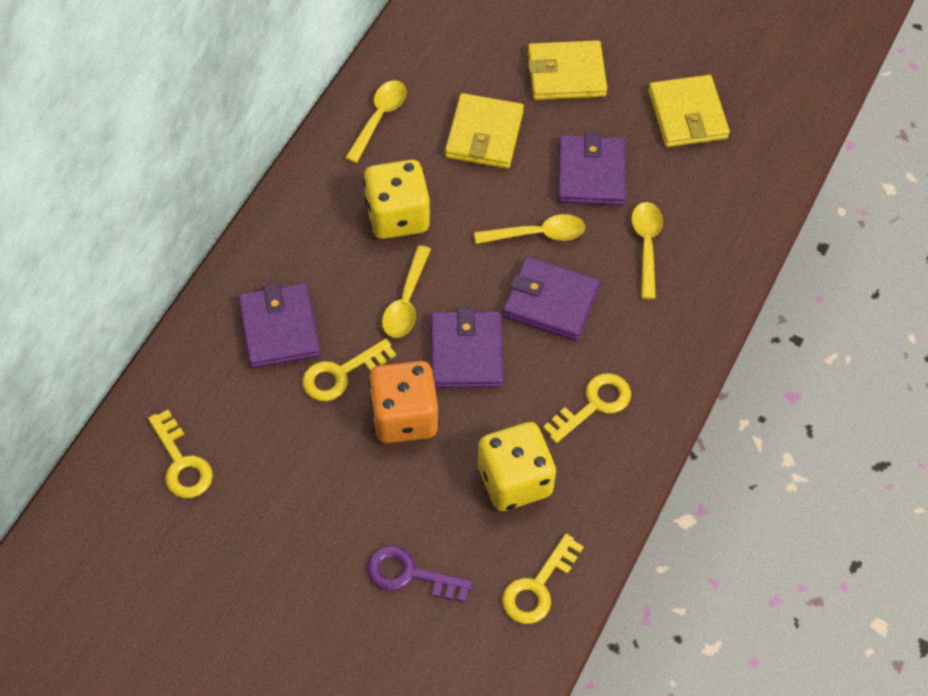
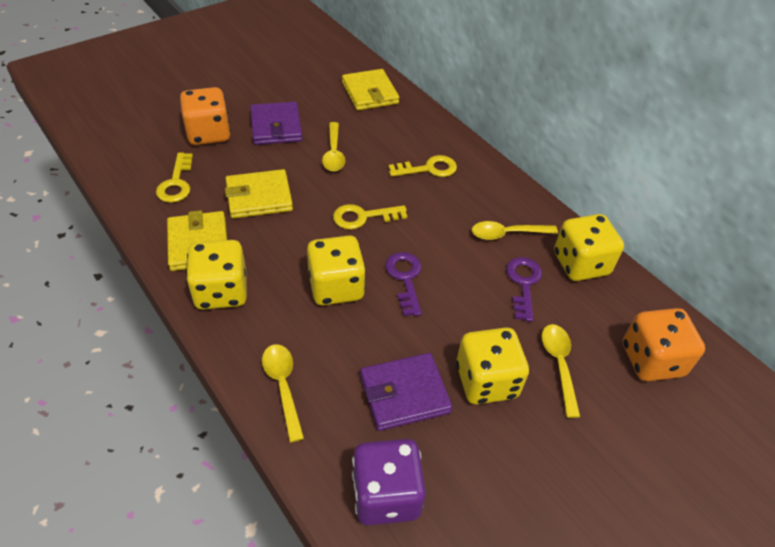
orange dice: [368,361,439,443] = 1 -> [180,87,231,145] [623,308,705,381] = 2
purple dice: none = 0 -> [352,439,426,525] = 1
purple key: [367,545,473,603] = 1 -> [385,252,422,316] [506,257,542,322] = 2
purple wallet: [238,283,321,368] [430,308,504,388] [503,257,600,341] [558,132,626,206] = 4 -> [250,102,303,145] [360,353,453,431] = 2
yellow dice: [363,160,431,239] [478,422,556,511] = 2 -> [186,240,247,310] [307,236,366,305] [456,327,529,405] [554,214,624,281] = 4
yellow key: [148,410,213,498] [302,339,396,401] [502,534,584,624] [543,373,631,443] = 4 -> [156,153,193,203] [333,204,407,230] [389,155,457,177] = 3

